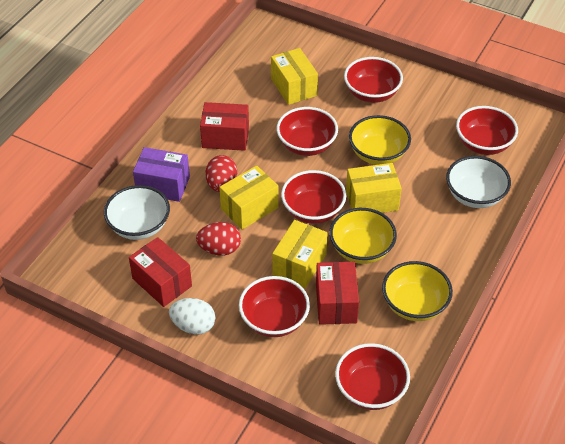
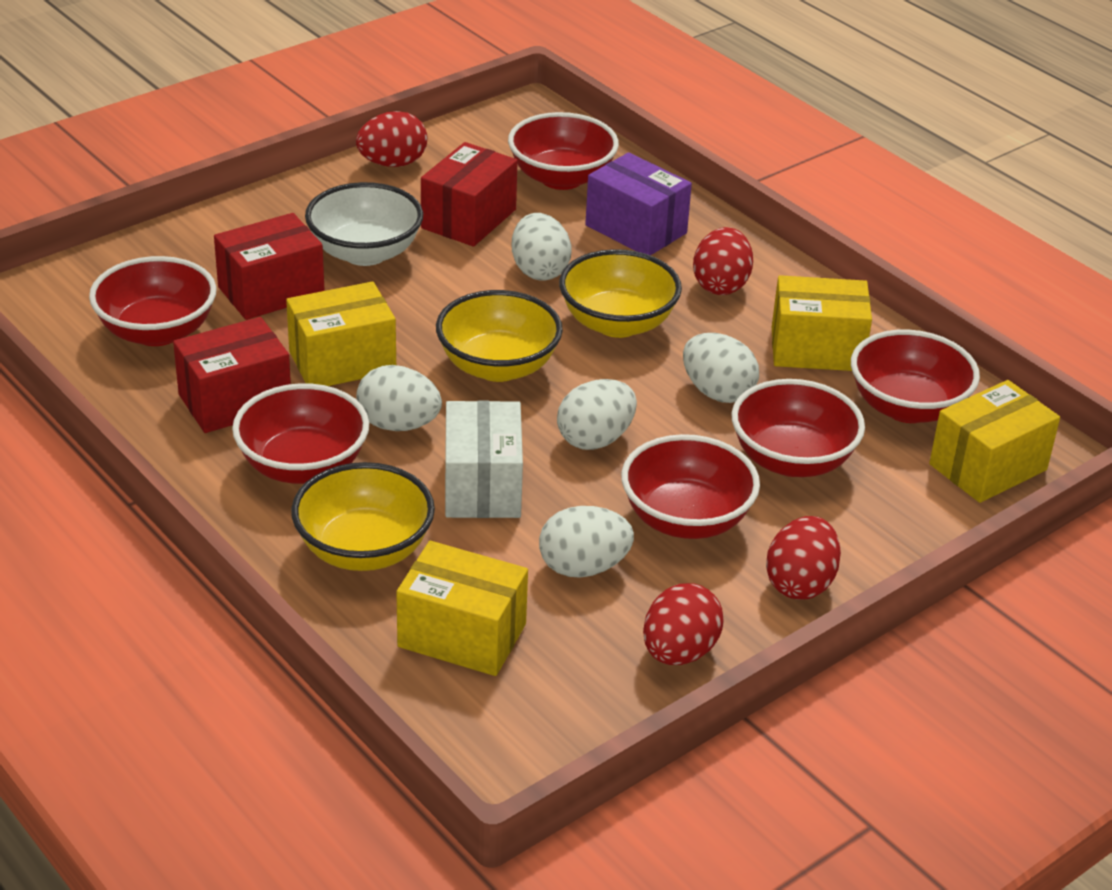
red egg: [196,222,241,256] [205,155,237,192] = 2 -> [356,111,427,167] [643,583,724,665] [693,227,753,295] [766,516,841,599] = 4
white bowl: [104,185,170,240] [446,156,511,208] = 2 -> [305,182,423,266] = 1
white box: none = 0 -> [445,401,523,518] = 1
white egg: [169,298,216,335] = 1 -> [356,365,442,431] [512,213,571,280] [539,506,634,578] [557,379,637,450] [683,333,759,403] = 5

